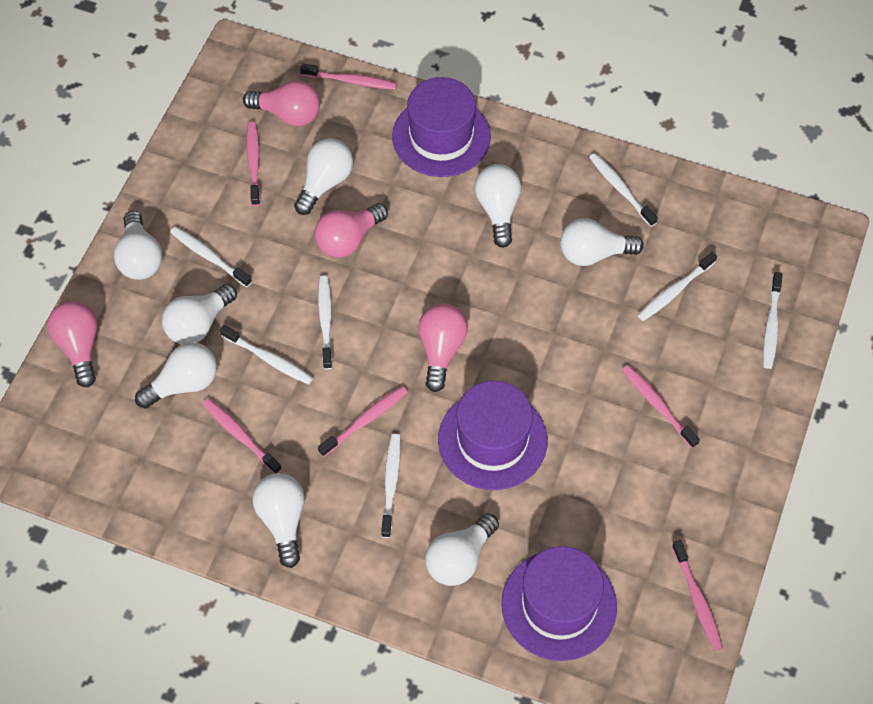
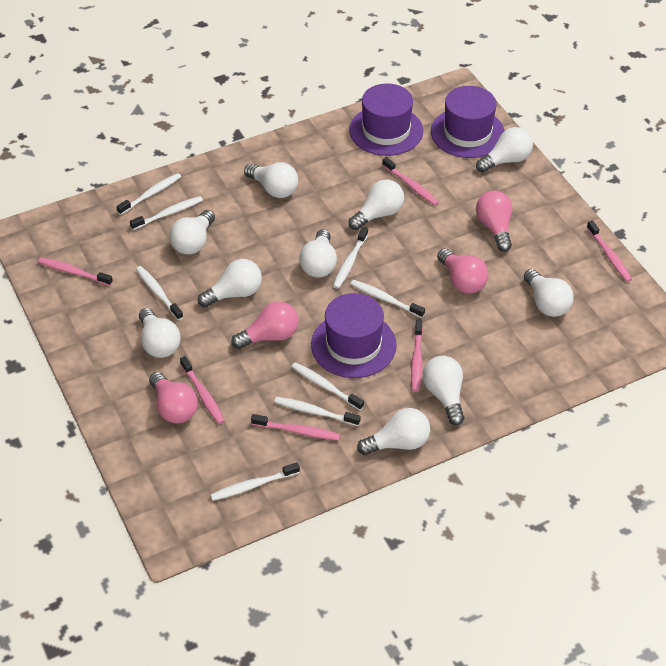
white light bulb: [114,211,163,280] [135,342,217,409] [162,284,237,344] [252,473,305,568] [294,138,353,215] [425,513,499,586] [475,164,521,248] [560,218,644,266] = 8 -> [139,308,181,358] [169,210,215,255] [198,259,262,307] [244,162,298,198] [299,229,337,277] [348,179,404,230] [357,408,430,455] [423,356,464,425] [476,127,533,173] [524,269,574,317] = 10
white toothbrush: [170,227,252,287] [220,325,313,385] [318,275,333,369] [381,434,401,538] [589,153,658,227] [638,252,717,321] [763,272,783,369] = 7 -> [116,173,181,215] [130,196,203,230] [136,266,183,320] [210,462,300,501] [274,397,361,426] [291,362,364,410] [333,227,368,289] [350,280,425,318] = 8

